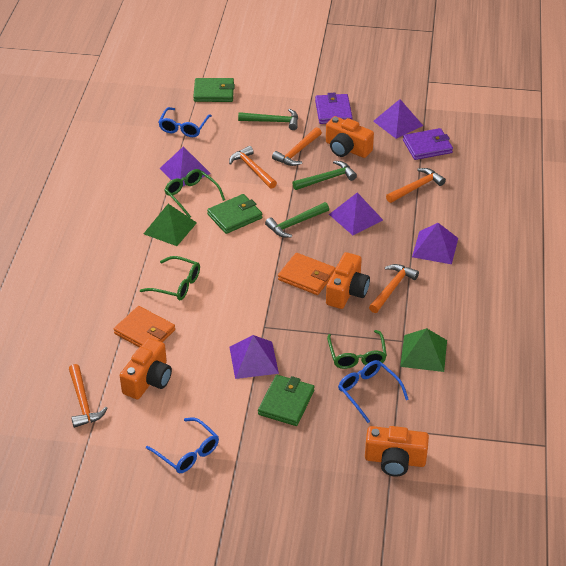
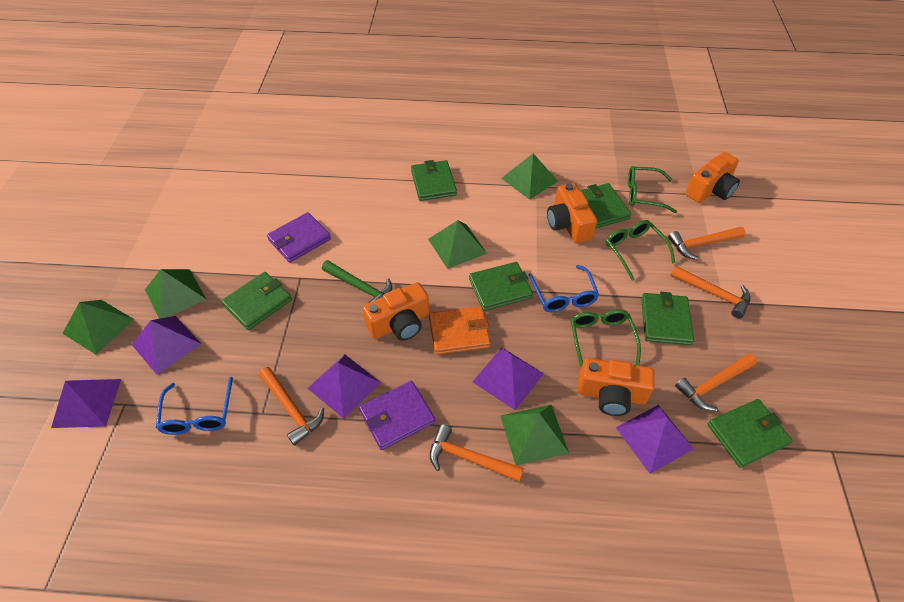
blue glasses: [146,417,219,473] [158,107,212,137] [338,360,409,423] = 3 -> [156,377,233,435] [529,265,599,312] = 2
green hammer: [238,109,298,130] [265,202,329,238] [293,161,357,190] = 3 -> [322,260,392,303] = 1
green pyramid: [144,204,197,246] [400,328,447,372] = 2 -> [62,300,135,355] [145,269,206,319] [428,220,487,269] [500,405,569,465] [501,153,558,200] = 5
green wallet: [193,78,235,102] [207,194,262,234] [258,375,315,426] = 3 -> [221,272,292,330] [411,160,457,201] [469,262,533,311] [580,183,631,228] [641,292,694,345] [708,399,792,468] = 6
orange wallet: [114,306,175,347] [278,253,336,295] = 2 -> [429,306,491,355] = 1

